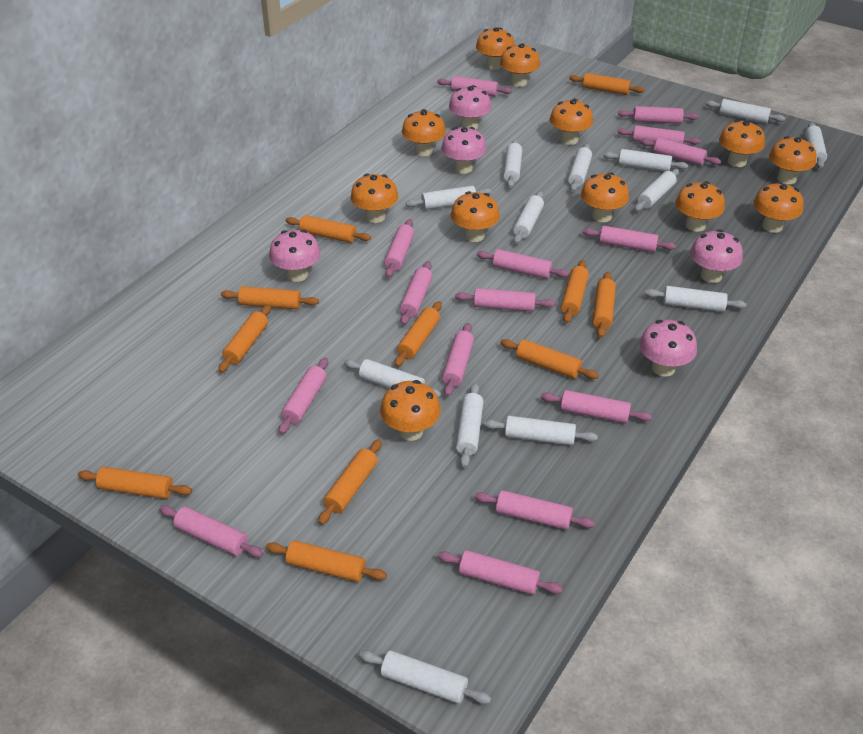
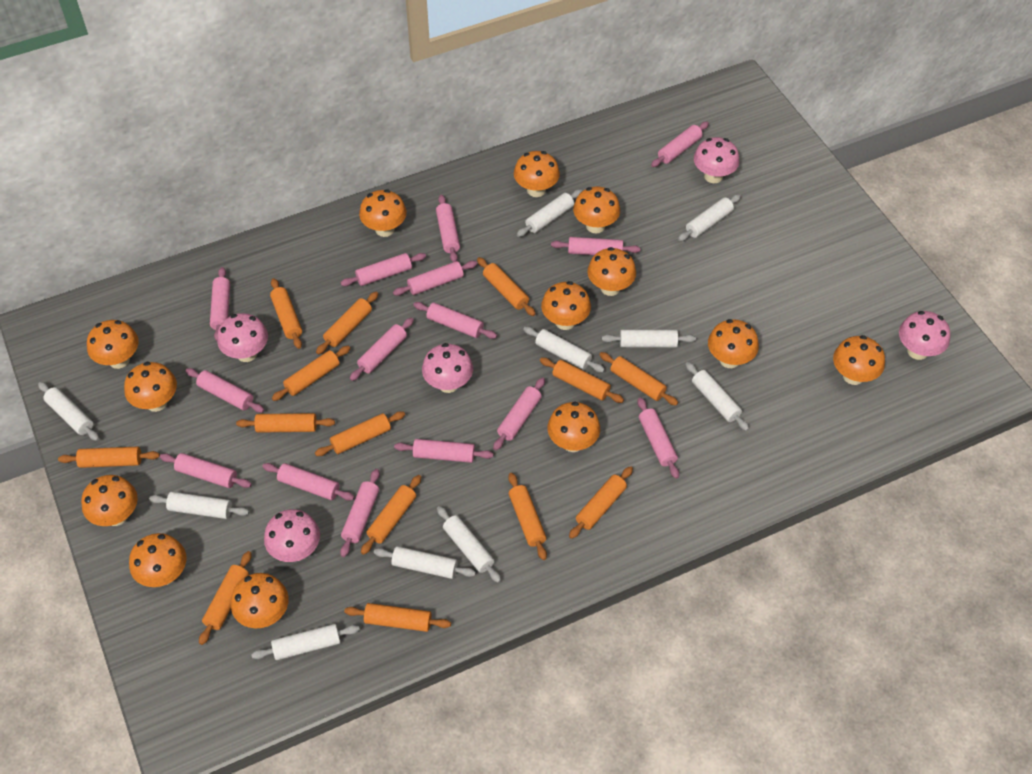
orange mushroom: [350,174,398,223] [380,380,441,441] [402,109,446,156] [451,191,500,242] [476,27,515,70] [500,43,540,87] [550,99,593,145] [581,172,629,222] [675,181,725,232] [719,120,765,167] [753,182,803,233] [769,136,816,184] = 12 -> [81,475,138,526] [87,320,138,369] [124,362,177,412] [129,533,186,587] [231,573,289,628] [359,189,407,237] [514,151,560,197] [541,281,591,330] [548,402,600,452] [573,187,620,233] [587,247,636,296] [708,319,759,368] [833,335,885,385] = 13
orange rolling pin: [78,467,192,499] [218,305,271,373] [221,286,319,309] [266,540,387,582] [286,215,371,243] [318,439,382,525] [395,301,442,367] [500,339,599,379] [561,260,589,323] [569,73,644,95] [593,272,616,338] = 11 -> [58,447,160,468] [199,551,251,645] [236,413,335,433] [270,278,302,349] [272,346,350,401] [315,411,405,456] [316,292,378,354] [344,603,451,632] [361,475,421,555] [477,257,536,316] [508,473,547,560] [540,357,624,403] [569,466,633,539] [599,352,678,406] = 14
white rolling pin: [344,359,441,397] [359,650,491,704] [406,186,492,210] [456,383,484,468] [484,416,598,445] [503,139,522,188] [513,191,544,244] [568,144,592,191] [603,149,688,171] [634,169,679,211] [645,286,746,312] [706,99,785,123] [805,122,827,169] = 13 -> [38,382,99,441] [149,492,249,519] [251,624,360,660] [374,546,476,579] [437,506,501,583] [517,189,582,237] [523,327,605,372] [602,330,696,347] [678,194,741,241] [685,362,749,431] = 10

